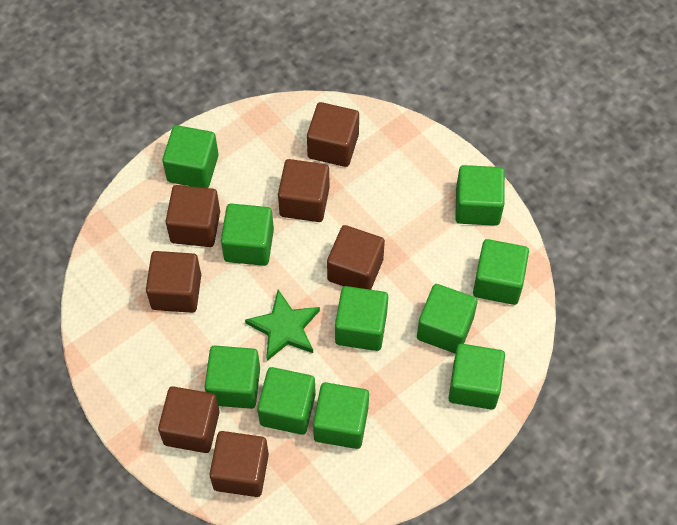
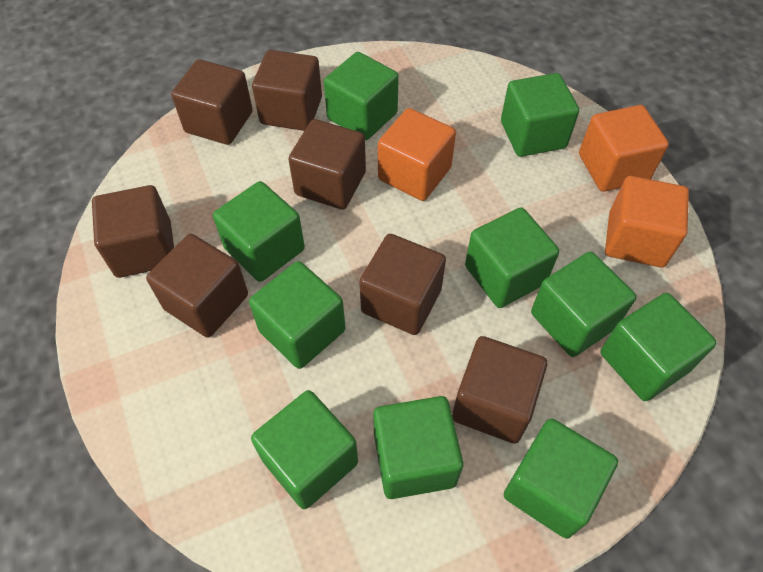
green star: [245,290,320,361] = 1 -> none = 0
orange cube: none = 0 -> [378,108,456,201] [579,105,669,192] [605,176,689,267] = 3

